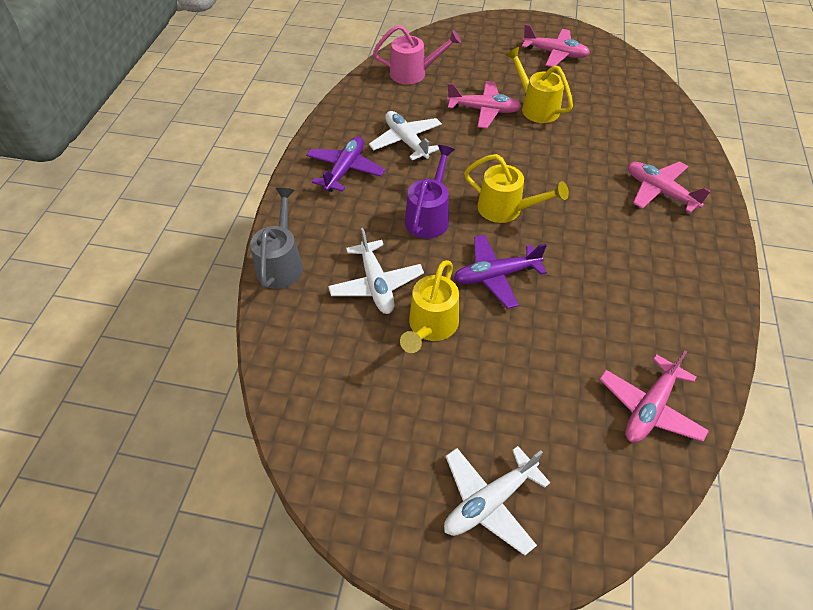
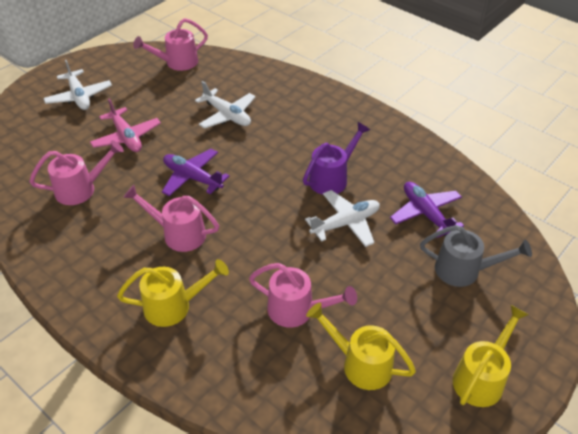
pink plane: [447,81,522,129] [522,24,590,67] [599,350,709,443] [628,161,711,213] = 4 -> [90,98,161,152] = 1
pink watering can: [373,25,461,84] = 1 -> [29,140,124,205] [123,185,219,252] [133,18,208,71] [249,263,357,327] = 4

